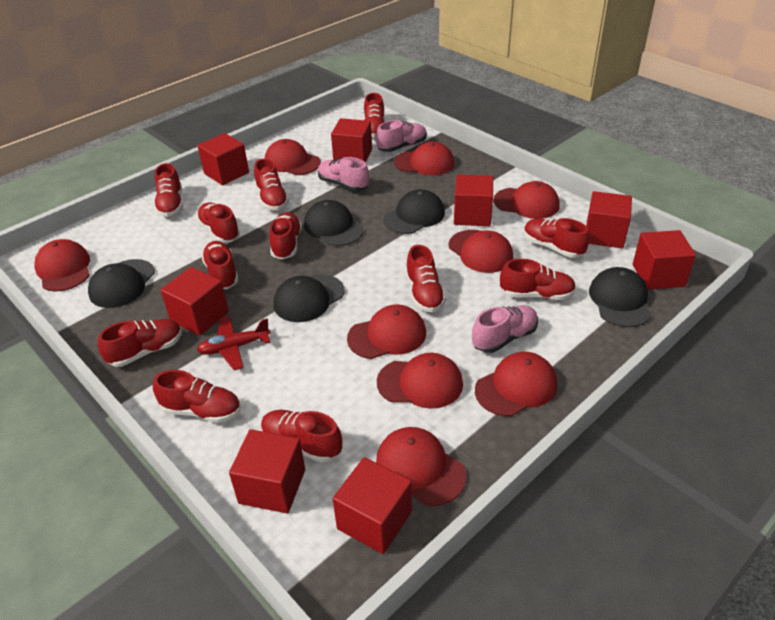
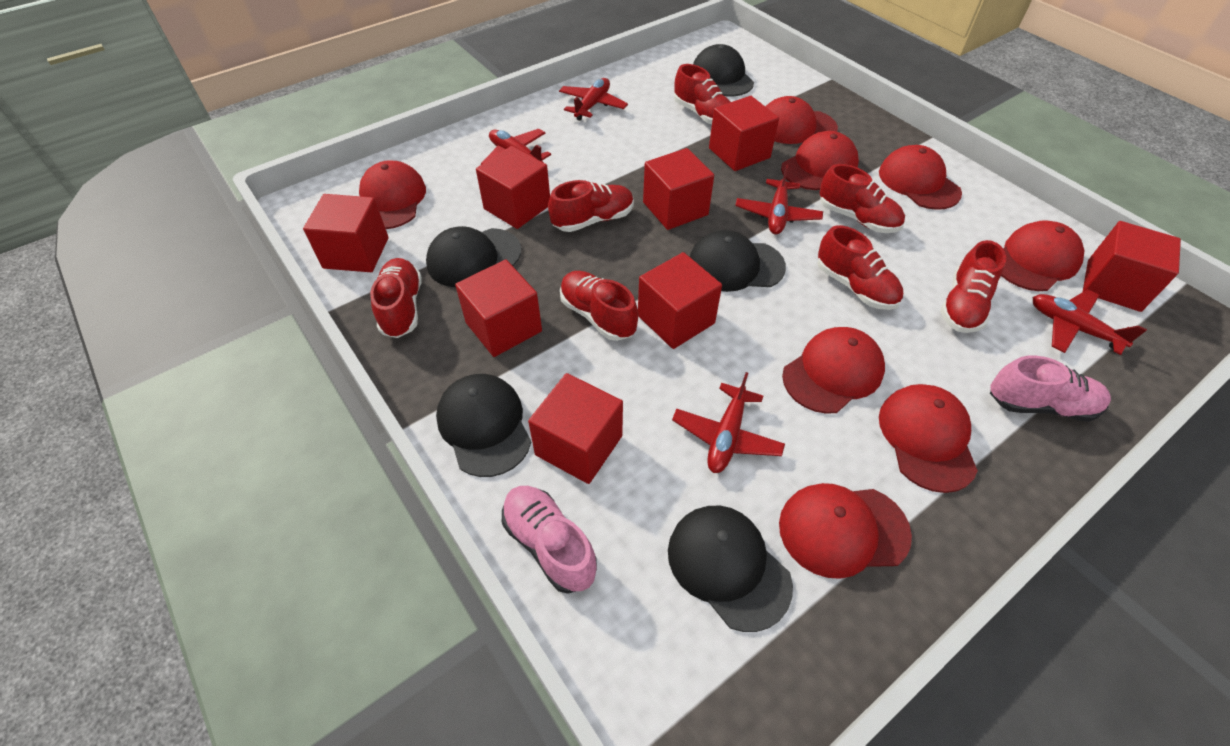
pink shoe: [318,157,369,191] [376,120,427,152] [472,305,538,353] = 3 -> [502,486,597,593] [990,356,1111,422] = 2
red cap: [34,239,90,292] [265,139,321,175] [347,305,426,359] [376,427,466,506] [377,353,463,409] [394,142,454,176] [449,230,513,273] [475,352,557,417] [493,181,559,219] = 9 -> [359,160,426,229] [765,96,838,144] [779,483,912,579] [781,131,859,190] [782,327,885,414] [879,145,962,210] [879,384,978,493] [1001,221,1085,291] = 8
red plane: [197,316,271,370] = 1 -> [481,129,551,165] [559,78,628,121] [672,372,785,473] [735,165,823,234] [1033,289,1147,355] = 5
red shoe: [98,319,182,367] [153,370,241,423] [154,163,183,217] [196,203,240,243] [201,241,239,289] [254,159,289,210] [261,410,342,463] [269,212,302,259] [364,93,385,137] [406,245,446,312] [500,259,576,300] [524,218,590,258] = 12 -> [370,258,422,338] [548,180,634,232] [560,271,638,341] [674,64,730,124] [817,225,903,310] [819,164,905,233] [940,240,1006,333] = 7

